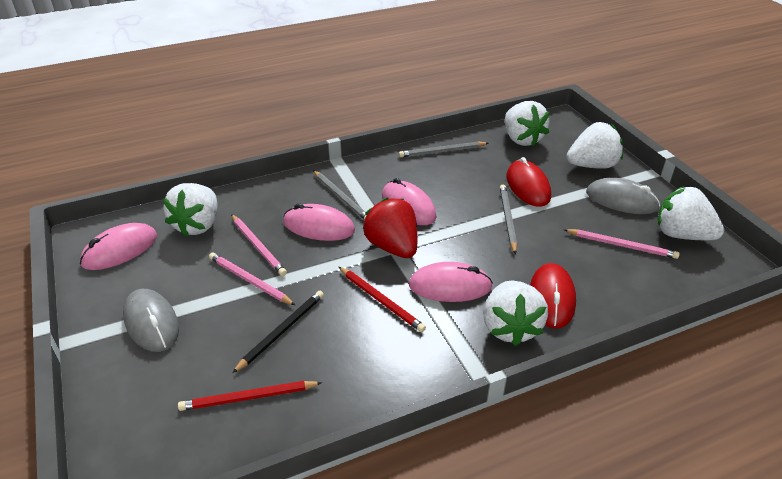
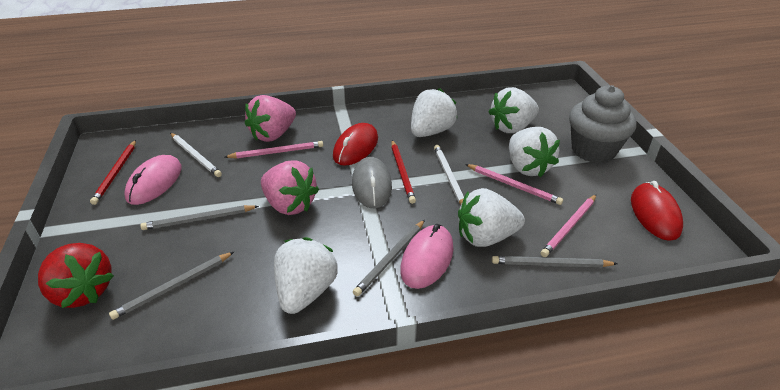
black pencil: [232,291,324,373] = 1 -> none = 0
grey cupcake: none = 0 -> [569,85,637,163] = 1
grey mouse: [123,289,179,352] [586,178,660,214] = 2 -> [352,157,392,209] = 1
grey pencil: [313,170,366,220] [399,142,488,157] [500,185,517,254] = 3 -> [109,252,234,320] [140,205,259,230] [353,220,425,296] [492,256,618,267] = 4
pink mouse: [80,223,157,270] [283,203,355,241] [382,178,437,225] [409,262,493,302] = 4 -> [124,155,182,205] [400,224,454,289] = 2
pink strawberry: none = 0 -> [245,95,296,142] [261,160,319,215] = 2
white pencil: none = 0 -> [170,133,222,177] [434,145,464,205] = 2

